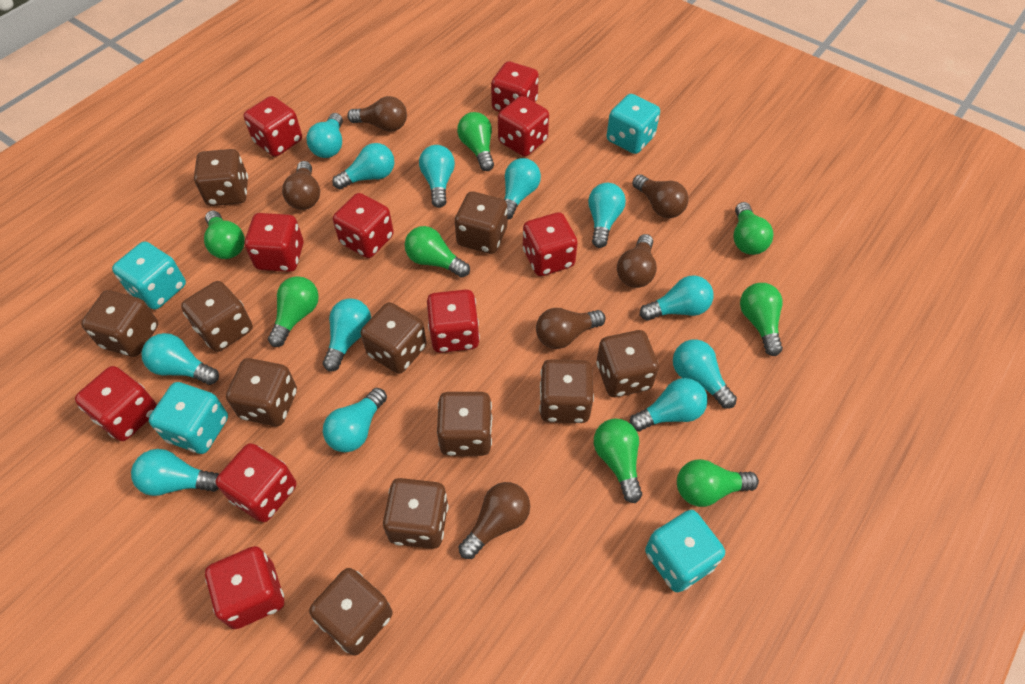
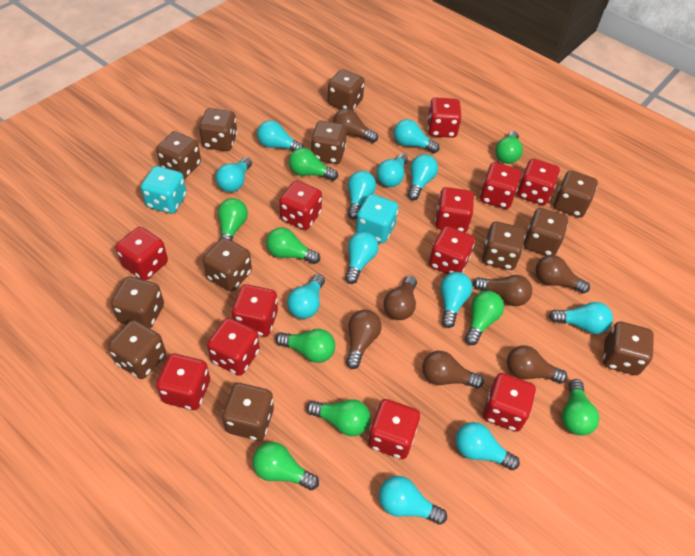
brown dice: [81,290,158,357] [181,281,253,352] [194,149,248,206] [226,358,297,426] [309,568,393,656] [361,302,427,374] [383,478,449,549] [437,392,492,456] [455,191,508,254] [539,359,594,423] [597,330,659,397] = 11 -> [108,320,166,379] [111,276,164,329] [156,131,201,179] [199,108,237,151] [203,238,252,292] [222,383,274,441] [311,120,347,164] [328,69,365,110] [482,221,525,270] [524,208,568,256] [554,170,598,218] [603,321,654,375] = 12
brown light bulb: [282,161,320,210] [347,96,407,132] [459,482,530,559] [536,308,605,349] [617,234,657,288] [632,174,689,218] = 6 -> [333,109,378,143] [346,310,382,369] [384,276,417,320] [422,351,484,389] [473,275,532,306] [507,345,567,383] [536,255,590,293] = 7
green light bulb: [204,210,245,259] [268,276,319,347] [405,226,470,277] [457,112,494,171] [594,419,642,503] [677,459,759,507] [734,202,774,255] [740,283,783,356] = 8 -> [218,198,248,241] [252,442,319,490] [266,227,320,264] [276,329,335,363] [289,148,338,181] [306,399,370,436] [465,291,504,345] [495,131,523,164] [562,379,599,436] = 9
red dice: [75,366,157,441] [205,546,284,629] [215,443,296,522] [244,96,302,157] [245,213,303,272] [333,193,394,258] [427,290,480,353] [491,61,539,112] [498,96,549,156] [523,212,578,276] = 10 -> [115,227,168,280] [156,354,210,410] [207,318,260,376] [232,284,278,337] [279,181,322,230] [368,399,420,459] [427,98,462,138] [429,226,475,274] [435,187,474,233] [480,162,521,209] [483,373,536,432] [517,159,560,205] = 12
turquoise dice: [112,241,186,310] [149,382,228,454] [607,94,660,154] [645,510,725,592] = 4 -> [141,166,187,214] [356,194,398,243] = 2

